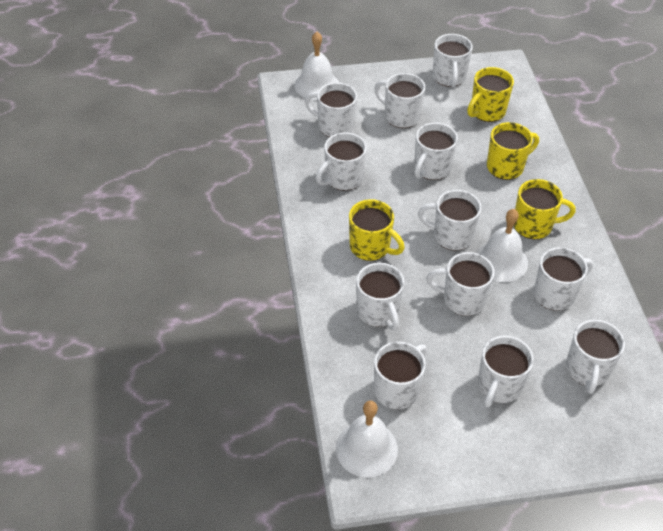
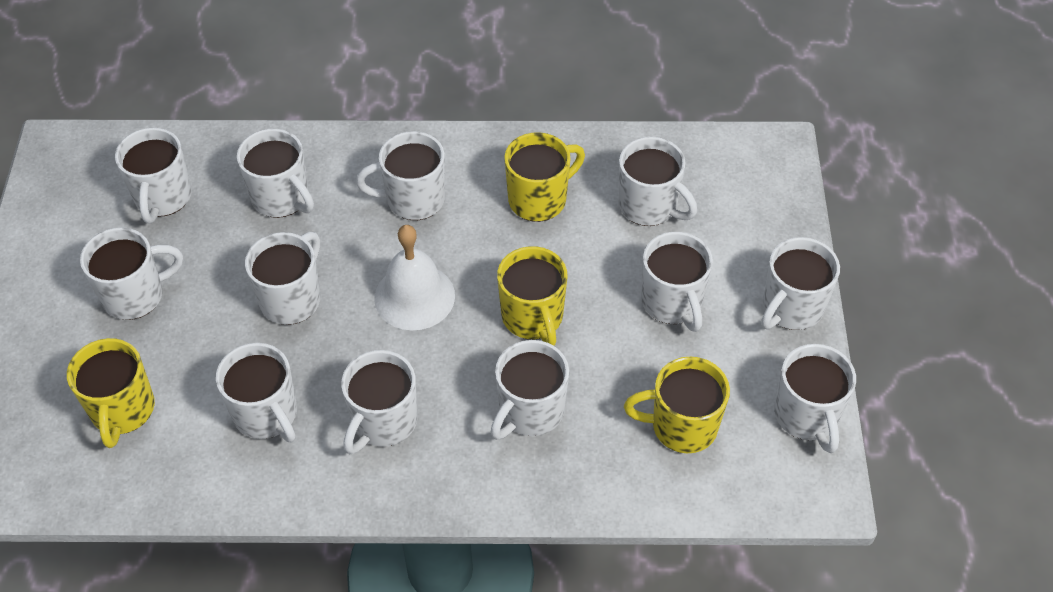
white bell: [294,32,339,100] [336,401,398,477] [476,209,528,282] = 3 -> [374,225,455,330] = 1

